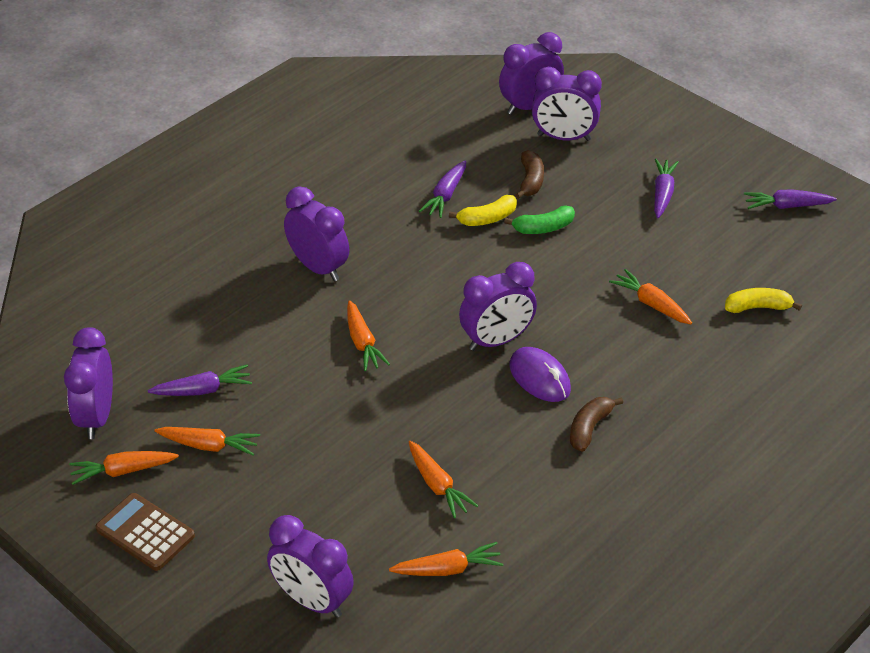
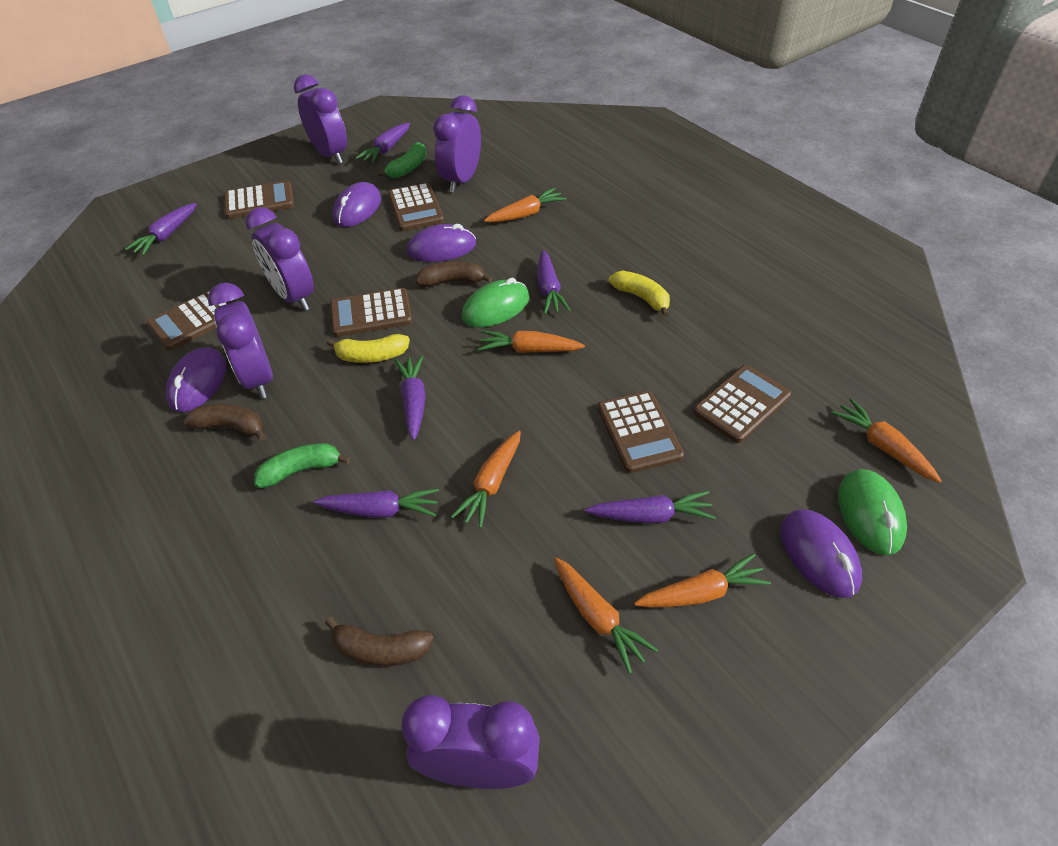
brown banana: [515,150,544,199] [570,397,623,452] = 2 -> [183,404,266,441] [325,617,433,666] [416,262,492,287] = 3
brown calculator: [95,493,195,571] = 1 -> [147,290,232,351] [224,180,294,219] [330,288,412,337] [388,183,444,231] [598,391,684,473] [693,365,791,443] = 6
green banana: [504,206,575,234] = 1 -> [254,443,350,488] [377,142,426,178] = 2
green mouse: none = 0 -> [462,278,529,327] [838,469,907,555] = 2
purple carrot: [148,365,252,396] [419,161,466,218] [654,159,679,218] [744,189,837,209] = 4 -> [125,203,197,256] [313,488,439,518] [355,123,410,164] [395,355,426,440] [537,250,571,315] [585,491,716,524] = 6
purple clock: [64,327,113,439] [267,515,354,618] [284,186,349,281] [459,262,537,351] [499,32,564,115] [532,67,602,141] = 6 -> [208,283,273,399] [246,207,314,311] [294,74,347,164] [401,695,540,789] [433,95,481,192] = 5
purple mouse: [510,347,571,402] = 1 -> [166,347,226,412] [332,182,381,227] [407,224,476,262] [781,509,862,598] = 4

